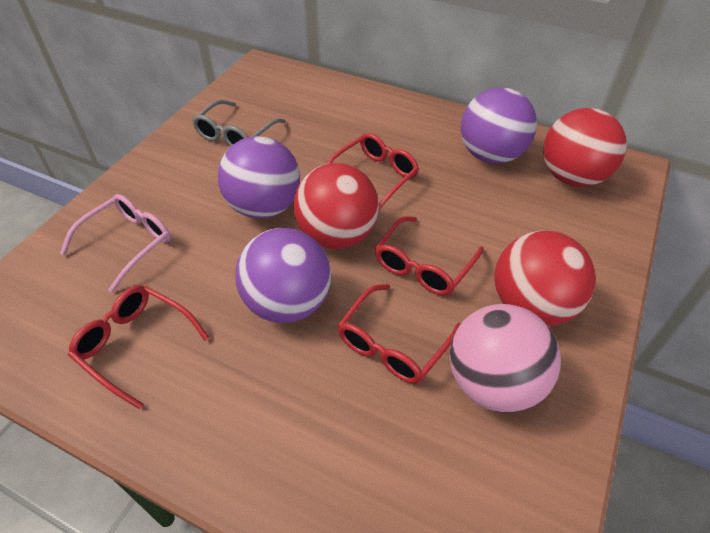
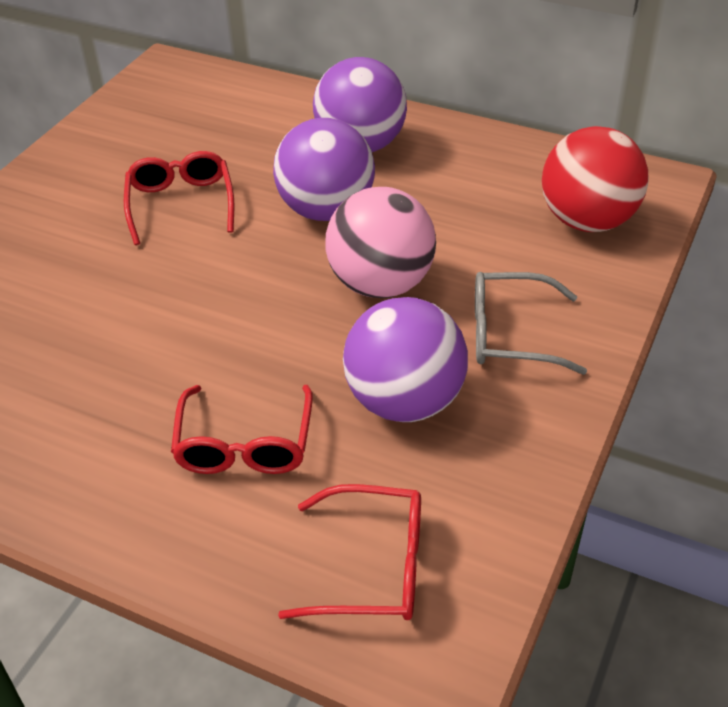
pink glasses: [60,194,171,292] = 1 -> none = 0
red ball: [293,163,379,249] [494,230,596,326] [543,108,627,187] = 3 -> [542,126,648,232] = 1
red glasses: [68,285,209,409] [327,133,419,210] [337,284,461,384] [375,216,484,295] = 4 -> [124,151,234,245] [171,385,313,474] [278,484,421,620] = 3

